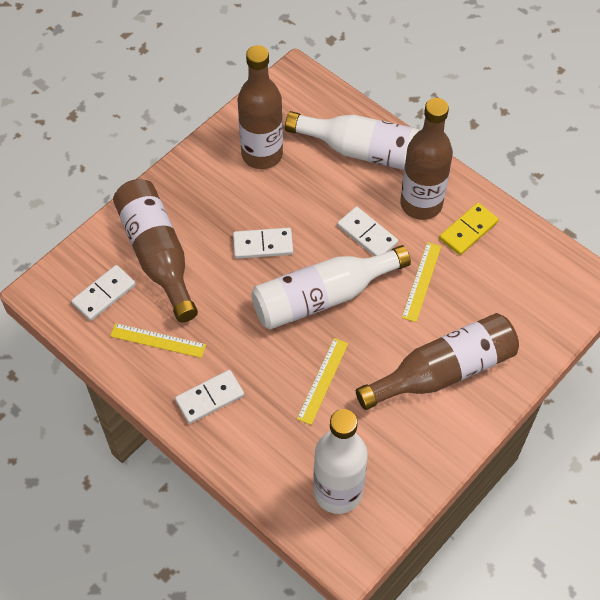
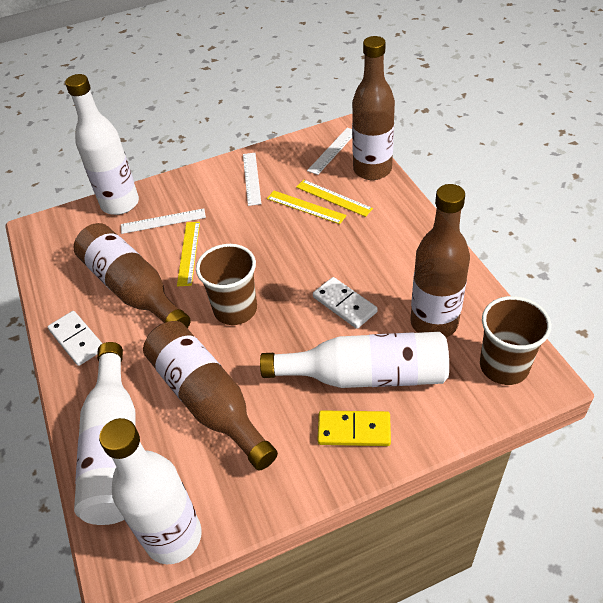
brown cup: none = 0 -> [196,244,257,325] [480,296,551,385] = 2
white bottle: [251,245,411,329] [285,111,420,170] [313,409,368,514] = 3 -> [65,74,139,215] [74,342,135,525] [99,418,202,564] [260,332,449,388] = 4
white domino: [71,265,136,321] [175,370,244,424] [233,228,293,259] [337,207,398,256] = 4 -> [48,311,103,366] [313,277,378,329] = 2
white ruler: none = 0 -> [121,208,206,234] [243,153,261,206] [307,128,352,175] = 3

